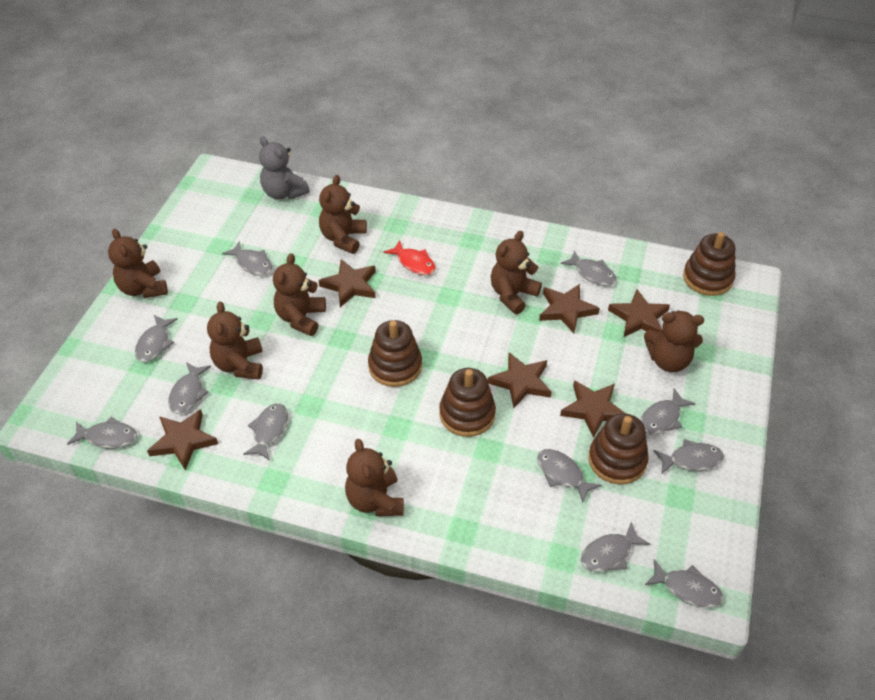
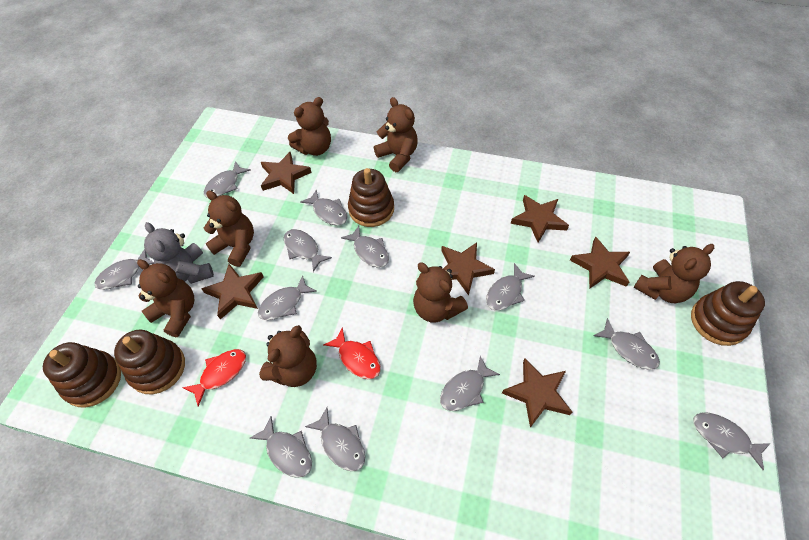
grey fish: [67,417,137,449] [135,315,178,362] [168,362,211,414] [222,241,273,276] [243,404,288,460] [537,449,601,503] [561,251,617,286] [581,521,650,572] [640,388,696,435] [645,559,723,608] [654,439,724,475] = 11 -> [94,249,154,290] [204,161,251,198] [250,416,312,478] [258,275,317,320] [284,229,332,272] [300,189,347,225] [305,408,365,471] [341,226,389,267] [440,356,500,411] [486,263,535,310] [593,318,660,370] [694,413,771,470] = 12
red fish: [383,240,436,275] = 1 -> [182,349,246,407] [323,327,381,379] = 2

